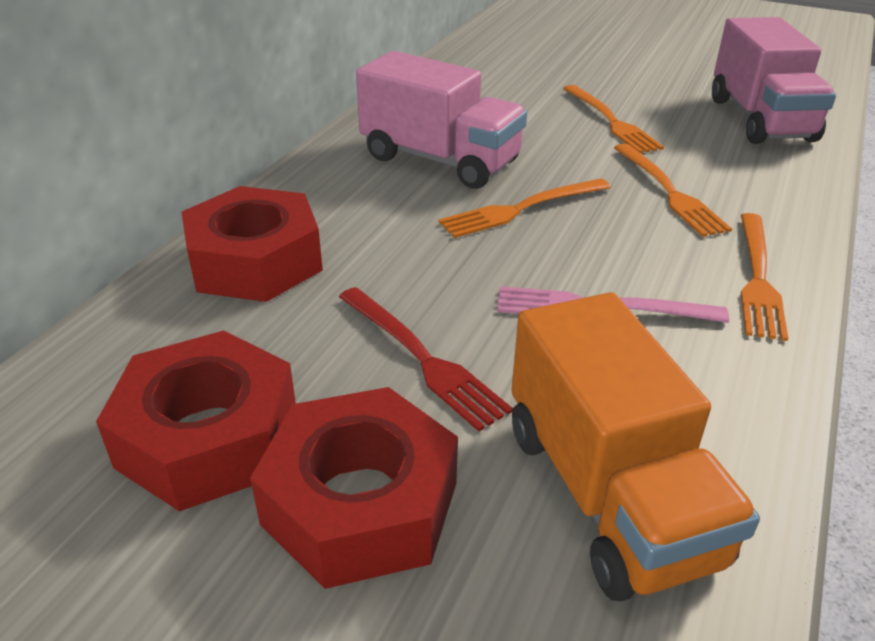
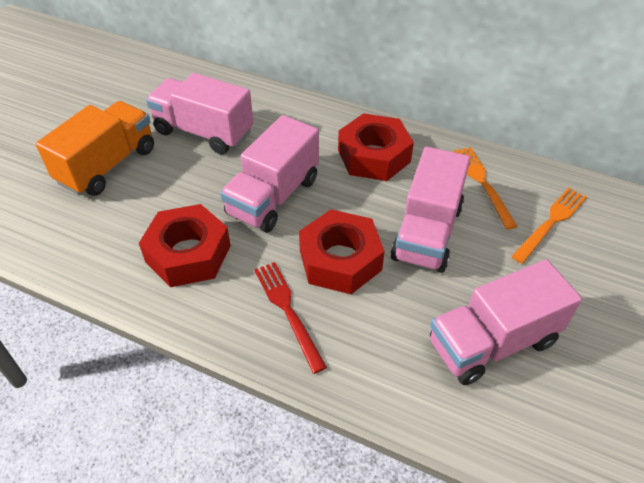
orange fork: [438,178,611,238] [563,85,664,153] [614,143,732,237] [741,213,788,341] = 4 -> [453,147,518,230] [511,188,587,264] = 2
pink fork: [497,286,729,323] = 1 -> none = 0
pink truck: [356,51,527,189] [712,17,836,144] = 2 -> [146,73,253,154] [220,115,319,233] [391,147,470,273] [430,259,582,385] = 4

